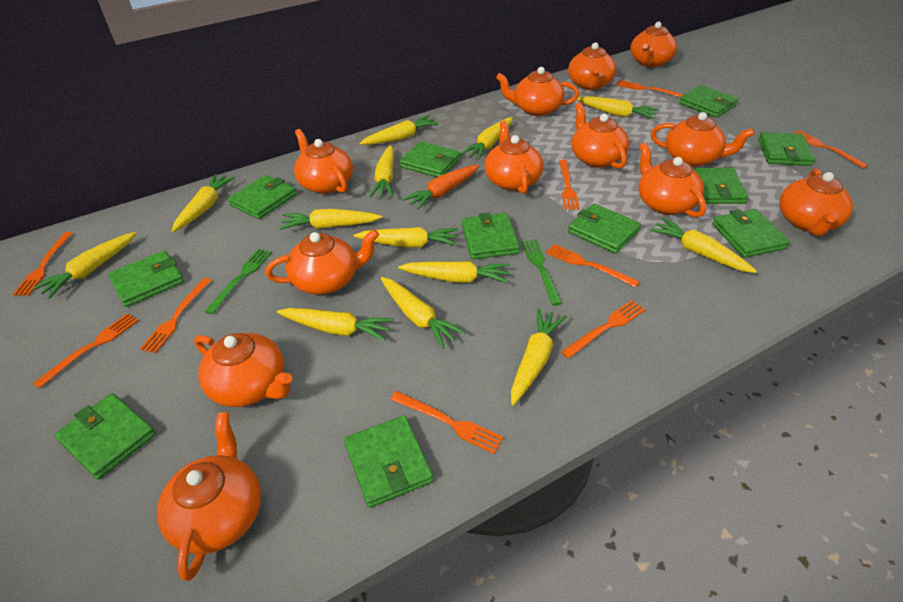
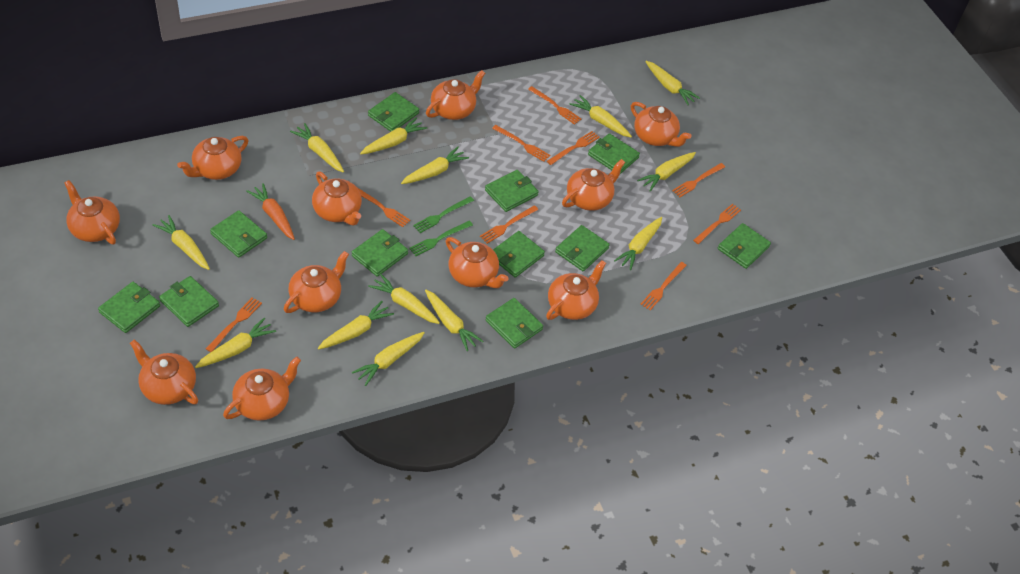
orange teapot: [157,412,261,581] [194,333,292,407] [265,229,379,294] [294,129,353,194] [484,121,543,194] [496,67,579,116] [568,42,616,90] [572,103,629,169] [630,22,677,67] [639,142,706,218] [651,112,754,167] [779,168,853,236] = 12 -> [64,180,120,244] [130,339,198,405] [177,136,248,180] [223,356,301,421] [284,251,349,313] [312,171,362,226] [426,70,485,120] [446,237,509,288] [546,260,606,320] [562,159,625,211] [631,102,691,147] = 11

